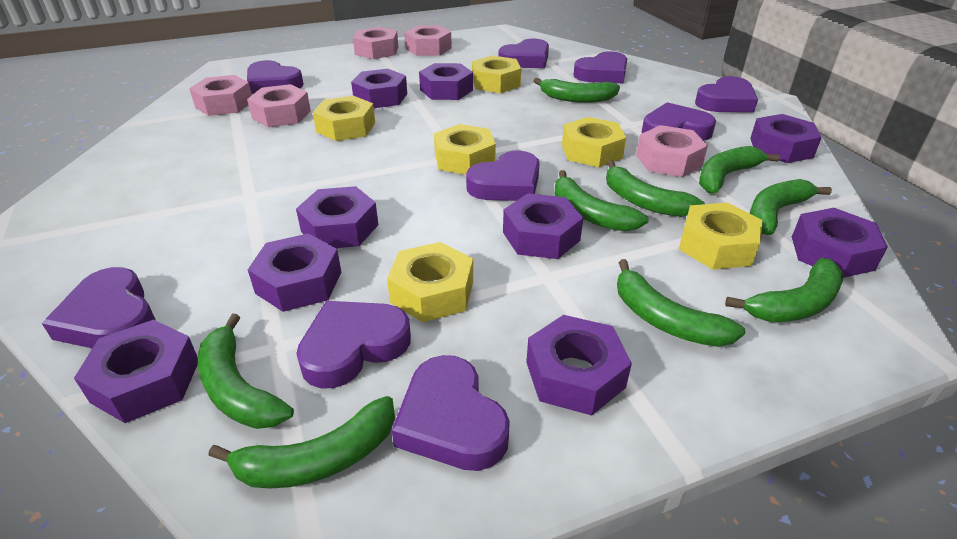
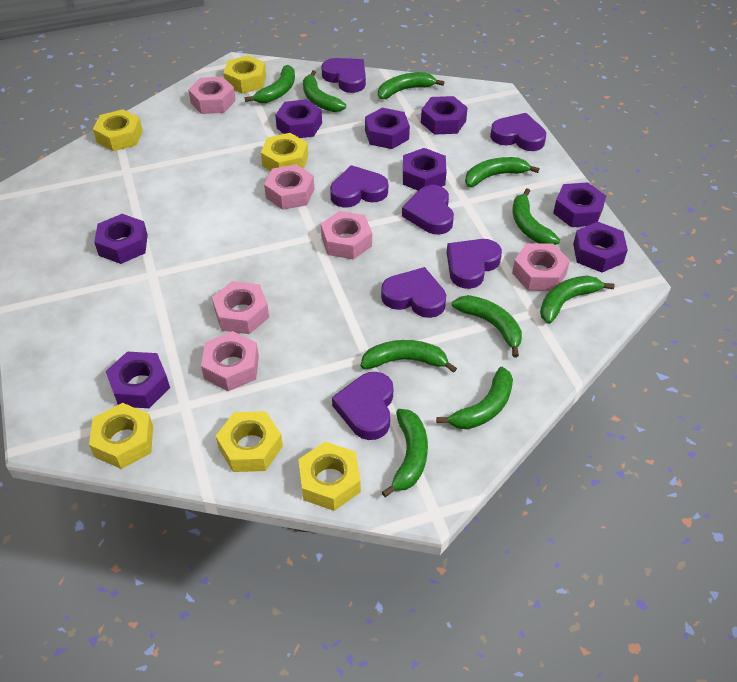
green banana: [198,314,294,429] [208,396,395,489] [534,78,620,103] [554,170,649,231] [606,160,705,217] [617,259,745,347] [699,146,780,193] [725,258,843,322] [750,179,832,235] = 9 -> [245,65,295,103] [303,70,346,112] [361,340,457,373] [378,72,444,99] [382,409,428,497] [436,367,513,429] [452,295,522,357] [465,157,539,187] [512,188,560,245] [540,276,614,324] = 10
pink nut: [189,75,252,116] [247,84,311,127] [353,27,398,59] [404,25,452,56] [636,125,708,177] = 5 -> [188,77,236,114] [201,331,259,391] [212,281,269,334] [264,164,314,210] [321,211,372,260] [512,243,570,291] = 6
purple heart: [42,267,155,348] [247,60,304,94] [296,301,411,388] [392,355,510,471] [466,151,540,201] [498,39,549,68] [573,51,627,83] [642,102,716,140] [695,76,758,112] = 9 -> [321,58,366,93] [330,165,388,208] [332,372,393,440] [381,267,446,318] [402,185,454,235] [447,239,502,289] [490,113,546,151] = 7
purple nut: [74,320,198,423] [248,233,342,312] [296,186,378,248] [351,69,407,108] [419,63,473,100] [503,193,583,259] [526,315,632,415] [750,114,822,163] [792,208,888,278] = 9 -> [94,214,148,264] [105,352,170,408] [275,99,322,138] [365,108,410,149] [403,148,447,191] [421,96,468,135] [553,182,606,227] [573,222,628,272] = 8

